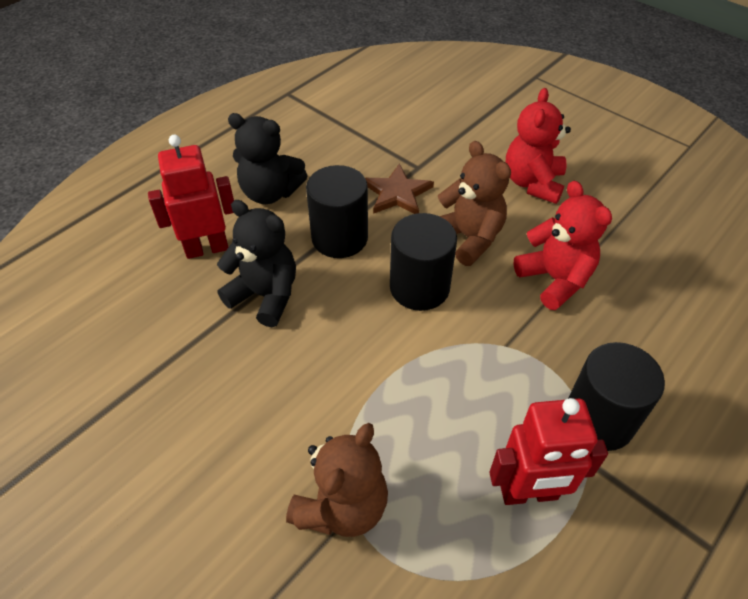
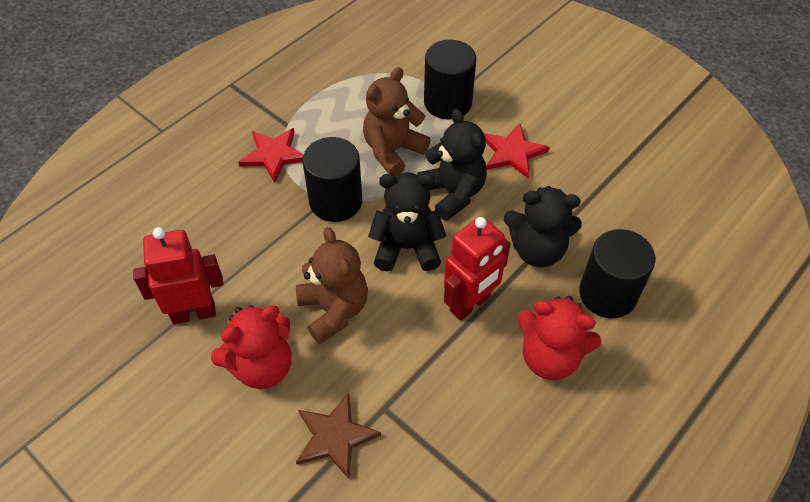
black teddy bear: [217,200,296,327] [228,113,308,204] = 2 -> [368,173,446,271] [417,109,487,221] [504,186,582,267] = 3
red star: none = 0 -> [238,128,304,183] [484,124,549,178] = 2

